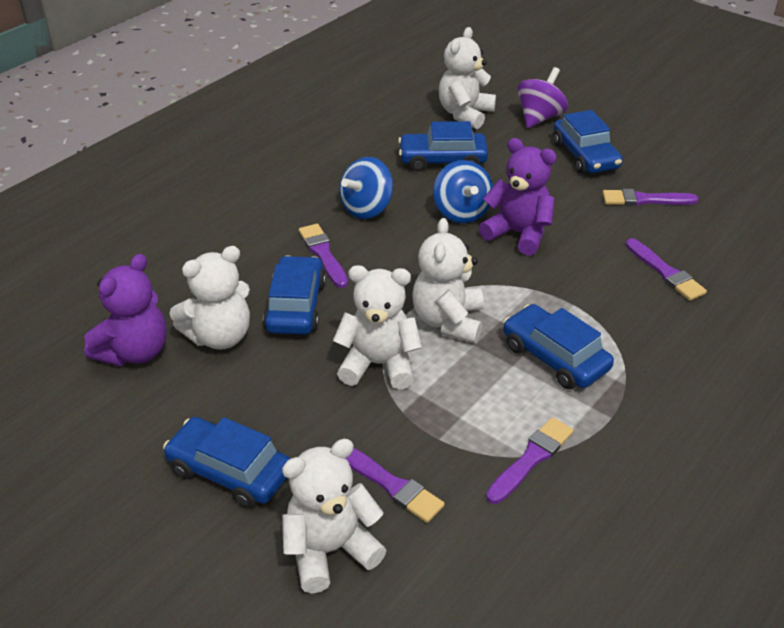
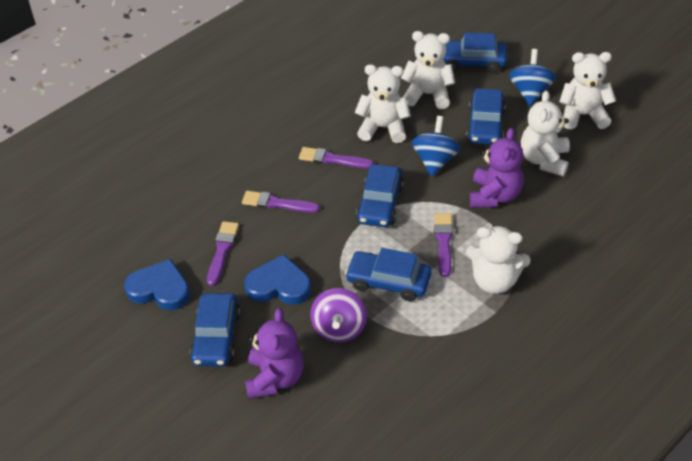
blue heart: none = 0 -> [124,259,190,310] [244,254,311,305] = 2
purple brush: [299,224,348,288] [346,448,445,523] [486,417,574,504] [602,189,699,206] [626,238,707,301] = 5 -> [207,221,239,286] [242,191,320,213] [299,147,374,168] [434,213,453,277] = 4

